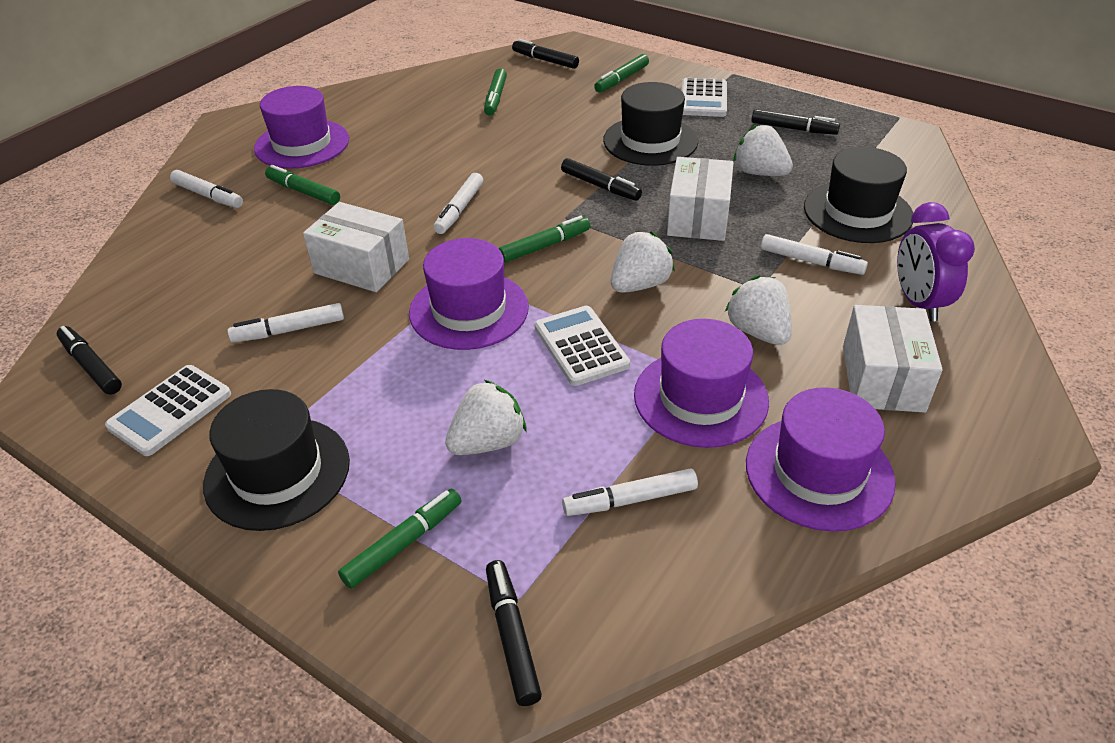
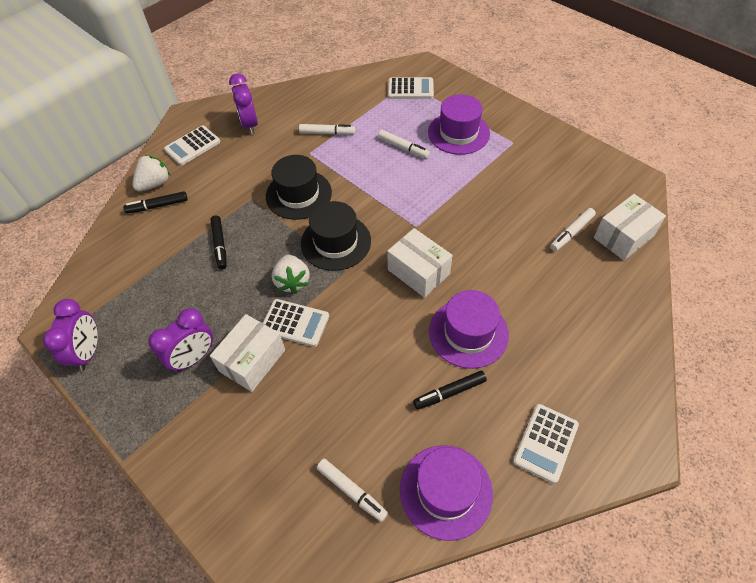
black hat: [203,389,350,531] [603,82,698,166] [804,147,913,243] = 3 -> [266,155,332,220] [301,201,371,271] = 2
black marker: [57,326,122,395] [486,560,542,706] [512,39,579,69] [561,158,642,201] [751,109,840,135] = 5 -> [123,191,188,213] [210,216,227,270] [413,371,487,410] = 3
green marker: [265,165,340,205] [338,489,462,589] [484,68,507,116] [498,216,590,263] [594,54,649,92] = 5 -> none = 0
purple clock: [897,202,975,322] = 1 -> [43,299,98,371] [148,308,213,372] [229,73,258,135] = 3
purple hat: [254,86,349,169] [409,238,529,350] [634,319,769,448] [746,387,896,531] = 4 -> [400,445,493,541] [428,94,490,155] [429,290,509,369] = 3
white calculator: [105,365,231,456] [535,306,630,386] [682,78,727,117] = 3 -> [164,125,220,165] [263,299,329,347] [388,77,434,99] [513,404,579,484] = 4
white marker: [170,170,243,208] [227,303,344,343] [433,173,483,234] [562,468,698,516] [761,234,868,275] = 5 -> [299,124,355,135] [317,459,388,522] [378,130,430,159] [550,208,596,251] = 4
white strawberry: [445,380,527,455] [611,231,675,293] [725,275,792,345] [734,125,793,176] = 4 -> [132,155,170,191] [272,255,310,294] = 2

